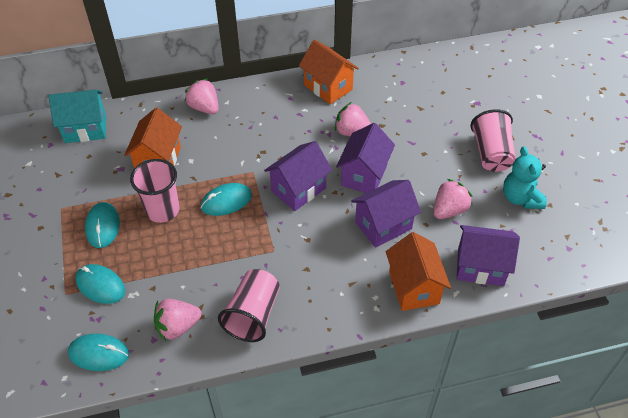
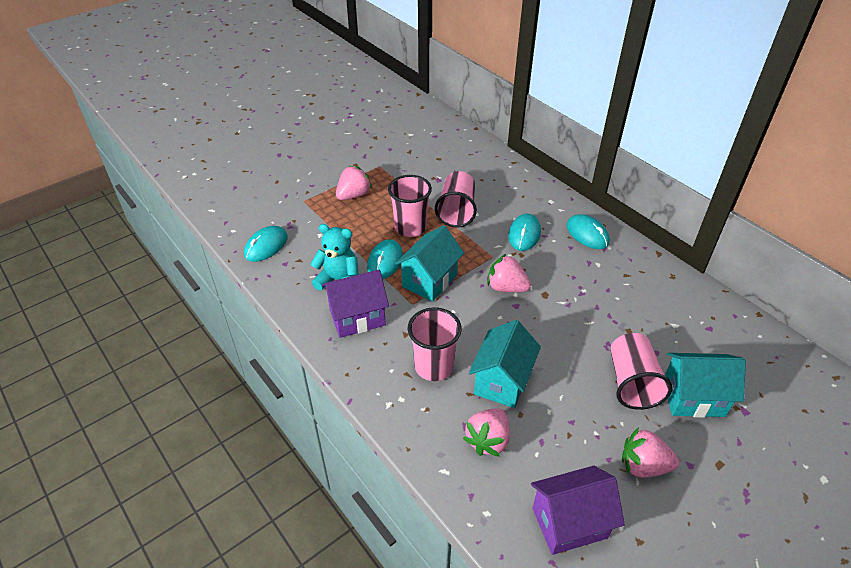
orange house: [124,108,182,168] [299,40,359,104] [386,232,451,311] = 3 -> none = 0
pink cup: [130,159,179,223] [218,269,280,342] [470,109,516,172] = 3 -> [388,175,432,237] [407,307,462,381] [435,171,477,228] [610,333,672,410] = 4
purple house: [264,141,332,211] [336,123,395,193] [351,180,421,248] [457,225,520,286] = 4 -> [322,270,389,338] [531,466,625,555] = 2
turquoise house: [48,90,106,143] = 1 -> [395,225,464,302] [469,320,541,408] [665,353,746,418] = 3

